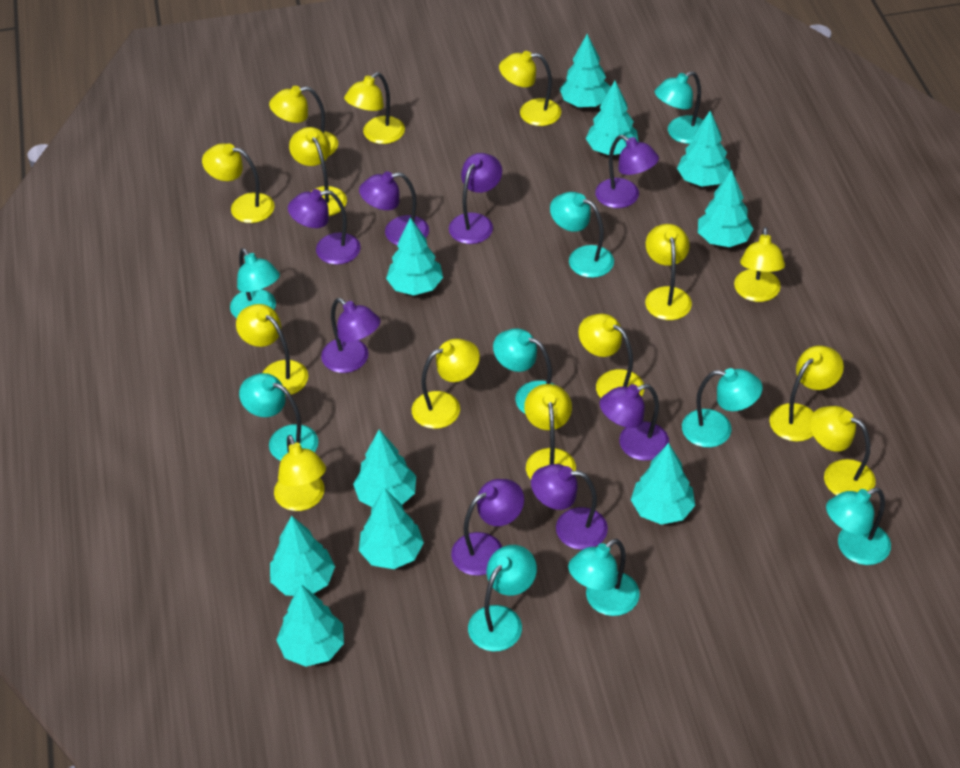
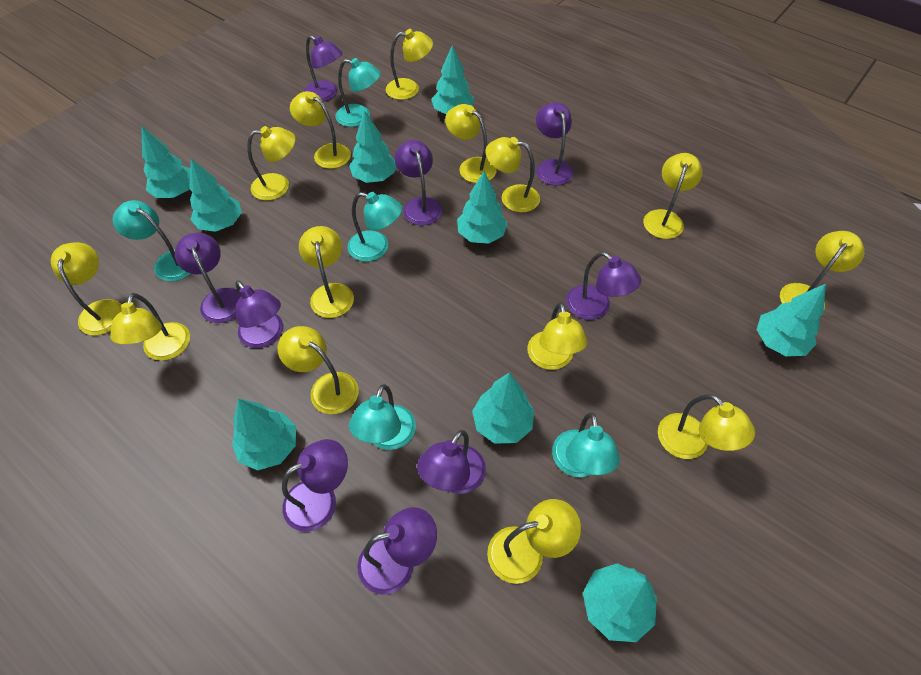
purple lamp: [288,189,361,265] [321,298,381,373] [359,171,429,245] [449,153,502,244] [451,479,524,576] [531,464,608,550] [595,135,659,208] [599,384,669,461] = 8 -> [175,233,240,323] [236,280,283,348] [282,439,348,532] [304,35,342,102] [358,507,437,595] [394,140,442,226] [417,430,486,494] [536,102,574,186] [566,252,641,320] = 9
turquoise lamp: [230,248,280,318] [239,373,318,461] [468,545,537,651] [493,328,555,414] [550,192,614,278] [568,539,640,616] [655,71,703,144] [682,368,763,447] [826,488,891,565] = 9 -> [113,200,190,281] [335,58,381,127] [348,192,402,262] [349,384,416,450] [552,412,620,477] = 5
turquoise tree: [270,516,335,596] [276,584,344,667] [353,429,416,507] [359,488,424,569] [386,218,443,295] [560,34,611,107] [586,81,639,155] [631,443,695,525] [677,111,731,187] [698,170,753,247] = 10 -> [142,127,190,198] [189,159,242,232] [232,399,296,470] [349,111,396,183] [431,45,474,114] [457,171,508,244] [472,373,534,444] [583,563,657,642] [757,284,826,357] = 9

